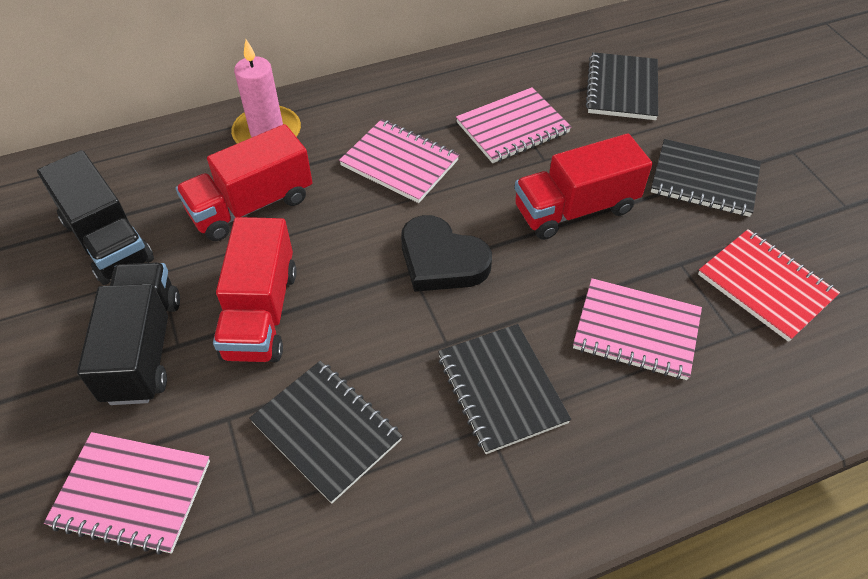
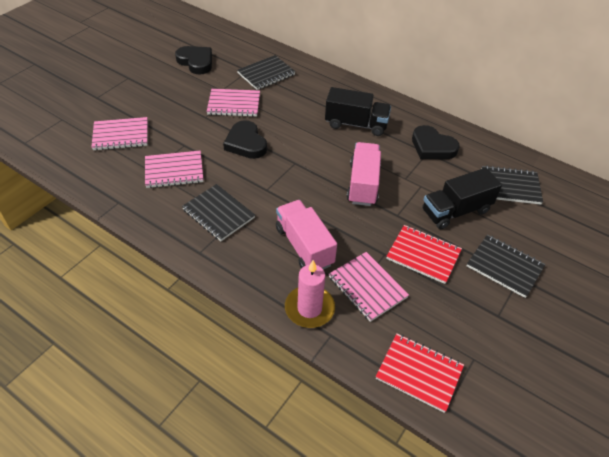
black heart: [401,215,492,292] = 1 -> [175,46,212,75] [223,120,267,159] [412,125,460,159] = 3
pink truck: none = 0 -> [276,200,337,269] [347,142,381,206] = 2
red notebook: [698,229,840,342] = 1 -> [376,334,464,413] [386,225,462,284] = 2
red truck: [176,124,313,241] [213,217,297,362] [515,133,652,240] = 3 -> none = 0

